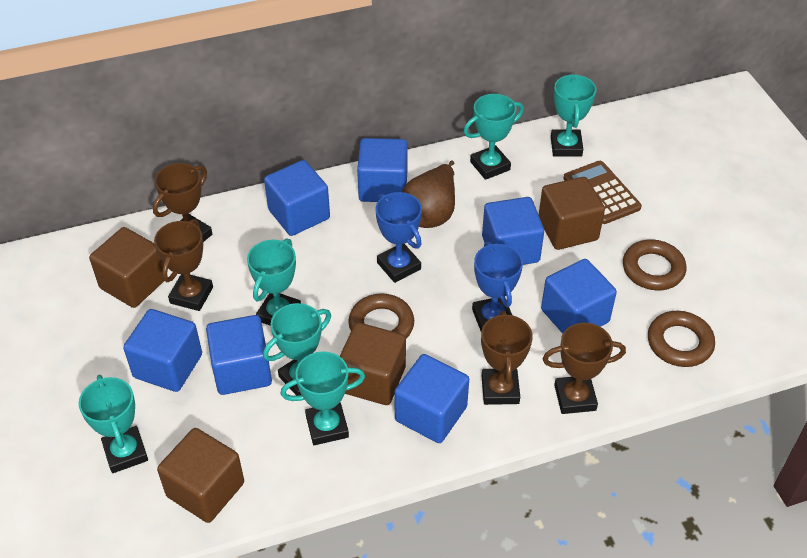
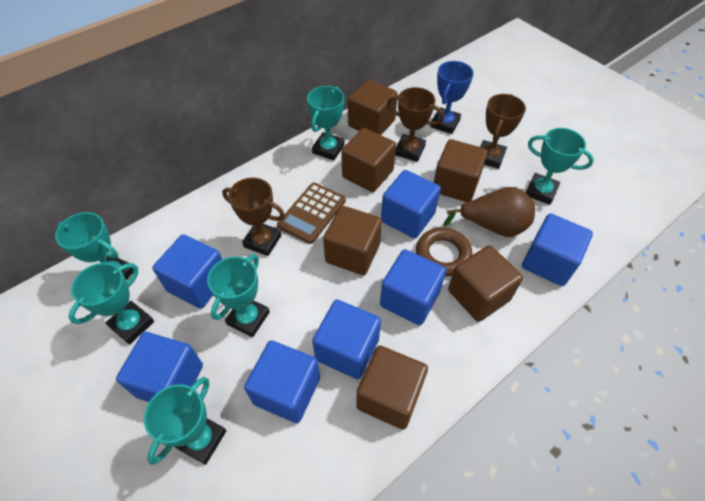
blue trophy: [376,192,422,283] [472,242,523,331] = 2 -> [430,61,474,134] = 1
brown cube: [89,227,164,308] [157,428,244,523] [340,322,406,405] [539,177,605,250] = 4 -> [323,206,382,275] [341,128,396,192] [348,79,398,135] [356,346,428,430] [434,139,488,202] [448,245,523,322] = 6
brown ring: [348,293,414,339] [623,239,686,290] [648,311,715,367] = 3 -> [416,228,472,276] = 1
brown trophy: [153,163,212,242] [154,219,213,311] [481,311,533,405] [543,323,626,414] = 4 -> [222,178,285,256] [387,87,444,162] [480,94,526,169] = 3

